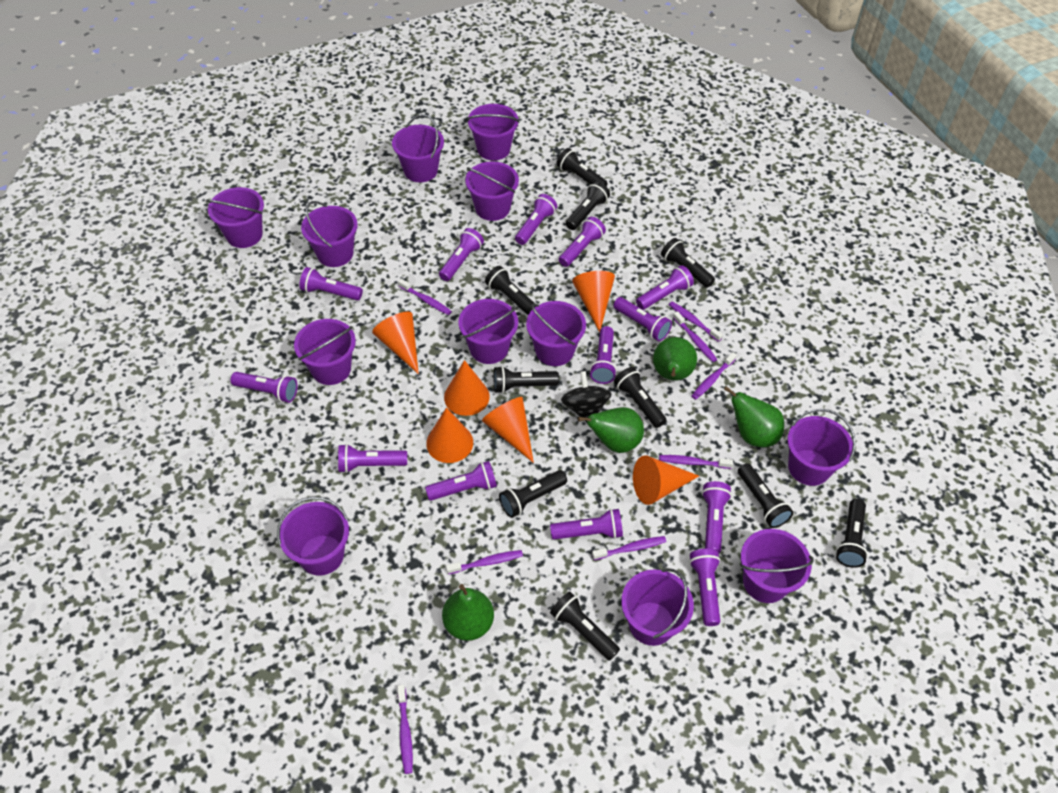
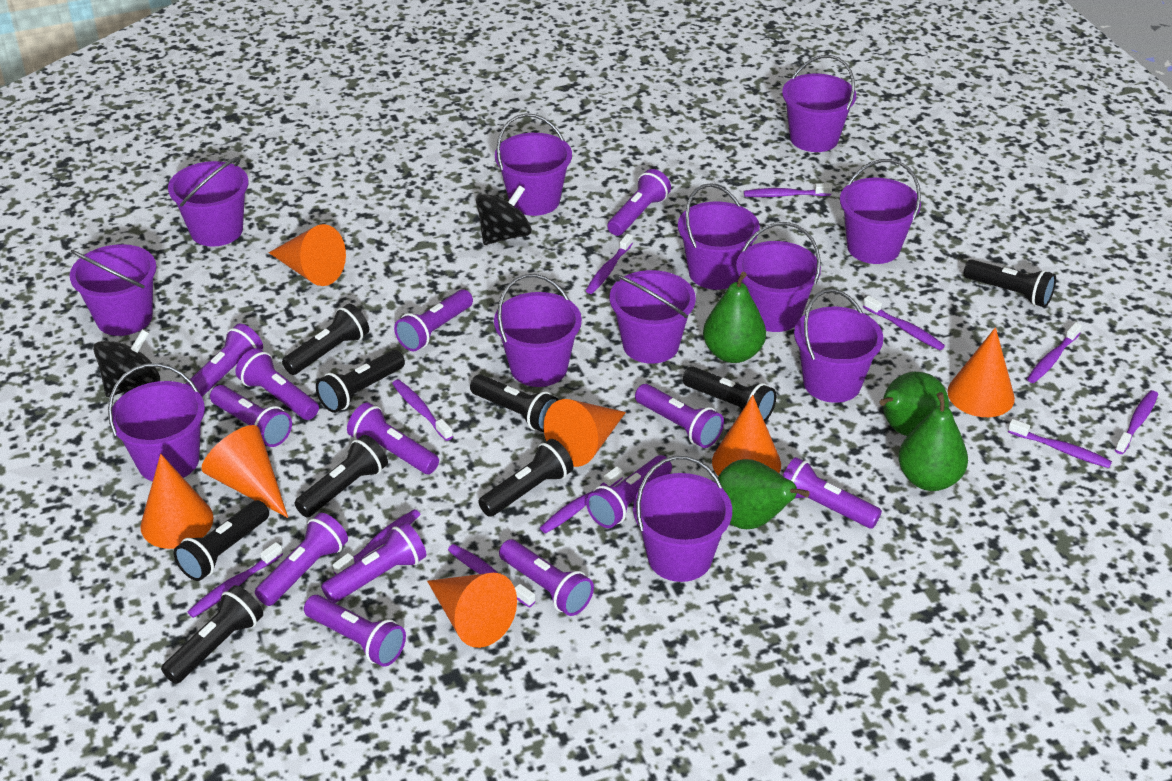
black flashlight: [485,266,536,315] [493,366,559,393] [499,470,567,518] [550,591,620,661] [556,148,608,186] [566,181,610,230] [614,367,666,428] [661,238,715,288] [738,463,793,528] [836,499,868,568] = 10 -> [161,585,263,684] [174,500,269,581] [282,304,369,375] [294,435,388,517] [316,350,405,413] [470,375,559,432] [478,439,573,517] [683,366,776,422] [964,259,1056,307] = 9
black spinning top: [561,371,612,422] = 1 -> [93,329,160,397] [476,185,532,245] = 2
orange cone: [372,312,419,374] [426,407,473,463] [444,360,490,416] [482,397,534,463] [572,271,615,332] [633,455,699,505] = 6 -> [140,454,214,549] [202,425,288,518] [269,224,346,286] [427,573,517,648] [544,399,626,467] [712,395,781,476] [947,327,1015,417] = 7
purple toothbrush: [397,685,413,774] [398,279,452,315] [446,550,523,574] [592,536,666,560] [659,455,733,469] [669,302,723,342] [673,311,717,362] [691,352,737,400] = 8 -> [188,542,283,618] [333,509,421,574] [392,379,453,441] [448,544,535,608] [540,467,623,533] [586,234,633,294] [744,183,832,197] [863,295,945,350] [1008,419,1112,468] [1027,322,1082,383] [1115,390,1158,454] = 11

